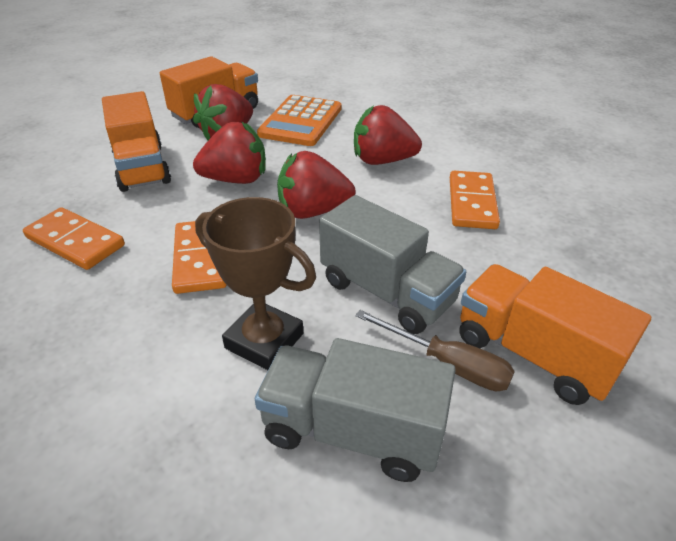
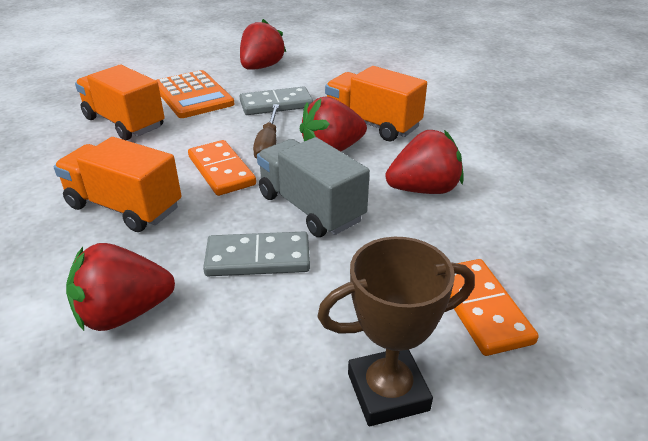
grey domino: none = 0 -> [203,232,310,276] [240,86,313,115] = 2
grey truck: [255,338,456,482] [319,195,466,334] = 2 -> [257,137,370,237] = 1
orange domino: [23,207,125,270] [172,221,226,294] [450,171,500,229] = 3 -> [188,140,256,196] [450,259,539,356] = 2

